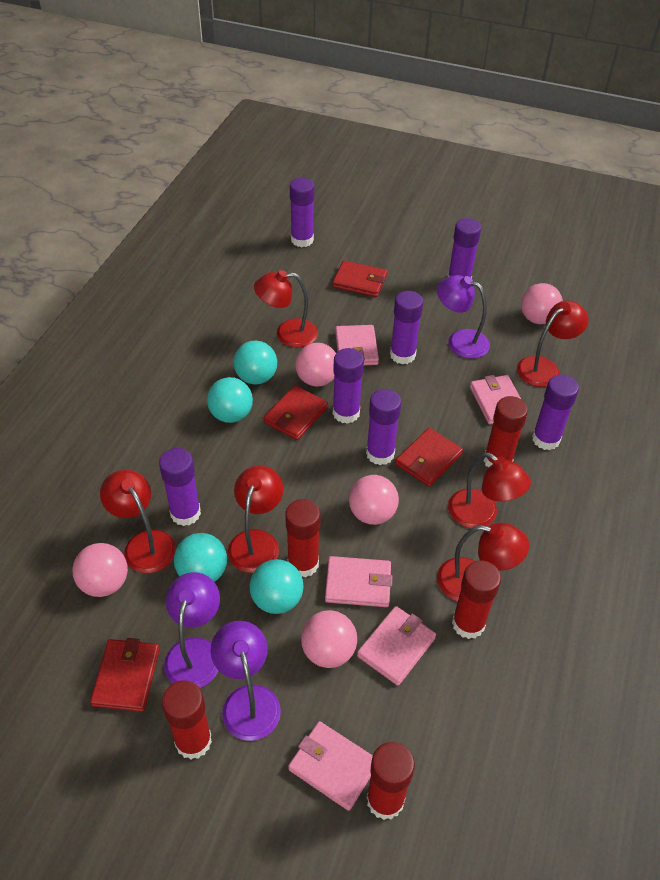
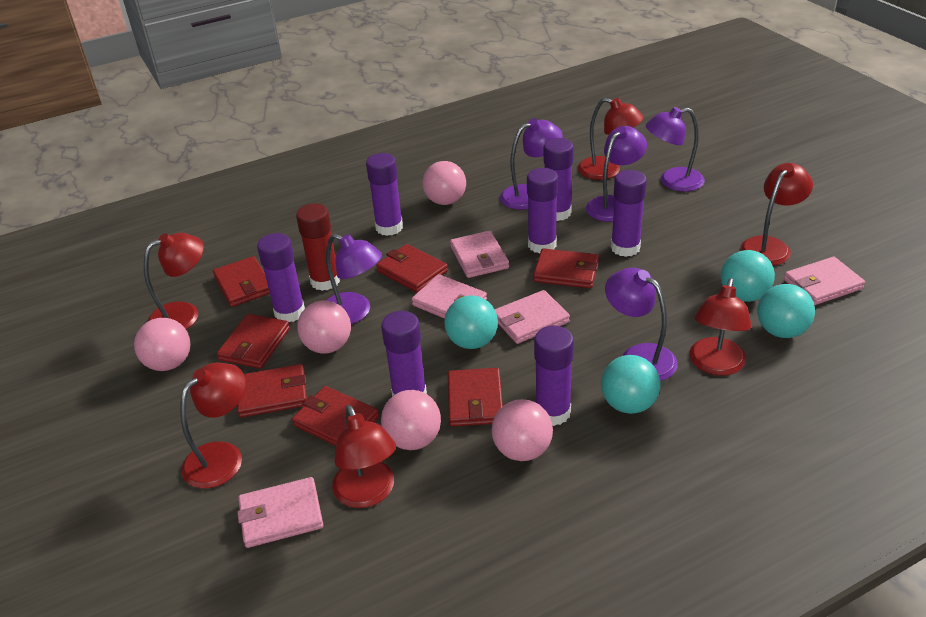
purple lamp: [164,572,220,688] [211,621,281,741] [437,275,490,359] = 3 -> [326,234,382,324] [500,118,563,210] [586,126,647,222] [605,268,678,381] [646,107,705,192] = 5
red glue stick: [162,680,212,759] [285,499,321,578] [366,742,415,820] [452,560,501,639] [484,396,528,468] = 5 -> [296,204,340,291] = 1
red wallet: [90,638,160,712] [264,385,328,440] [332,260,387,297] [395,428,463,487] = 4 -> [213,256,270,307] [217,314,290,369] [237,364,307,418] [292,386,379,446] [376,244,448,293] [448,368,503,426] [533,248,599,288] = 7

